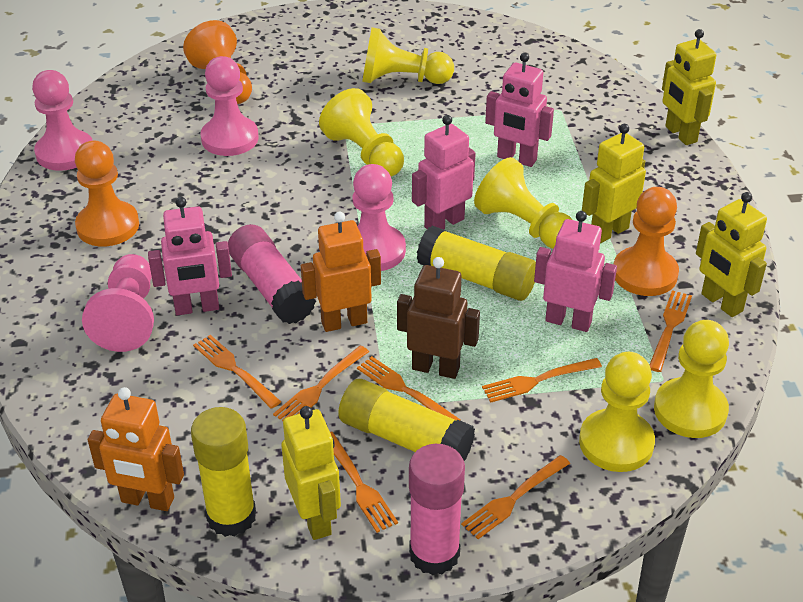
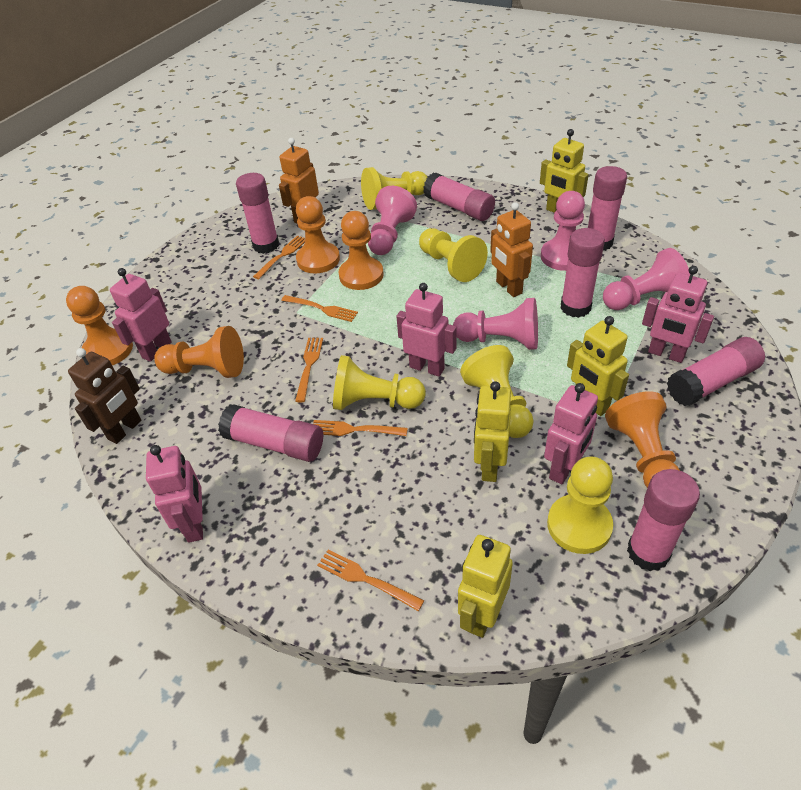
orange fork: [193,335,281,409] [273,345,369,421] [330,431,398,533] [357,356,461,421] [461,455,570,539] [482,358,602,403] [650,290,692,372] = 7 -> [253,235,305,279] [281,295,358,322] [295,338,323,402] [313,420,408,436] [317,549,424,611] = 5
orange pawn: [75,141,139,247] [183,20,252,104] [614,187,679,296] = 3 -> [66,286,133,365] [154,326,244,378] [296,196,340,274] [338,211,383,290] [605,391,680,488] = 5
pink glue stick: [228,224,316,324] [409,444,465,575] = 2 -> [218,404,323,462] [236,173,279,254] [423,173,495,221] [560,228,605,318] [588,166,627,251] [627,469,700,571] [667,337,765,406] = 7
pink robot: [148,197,232,315] [412,115,476,229] [485,53,554,167] [534,211,617,332] = 4 -> [110,268,172,362] [146,445,203,543] [396,283,457,377] [544,383,598,485] [642,266,714,363] = 5
yellow glue stick: [191,407,256,537] [338,379,475,461] [417,226,536,301] = 3 -> none = 0

